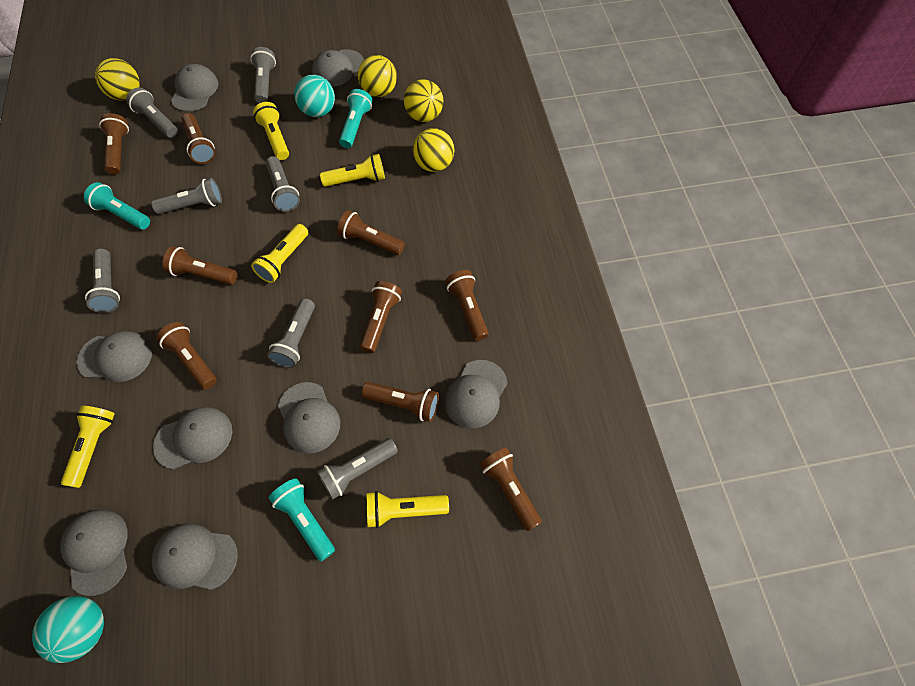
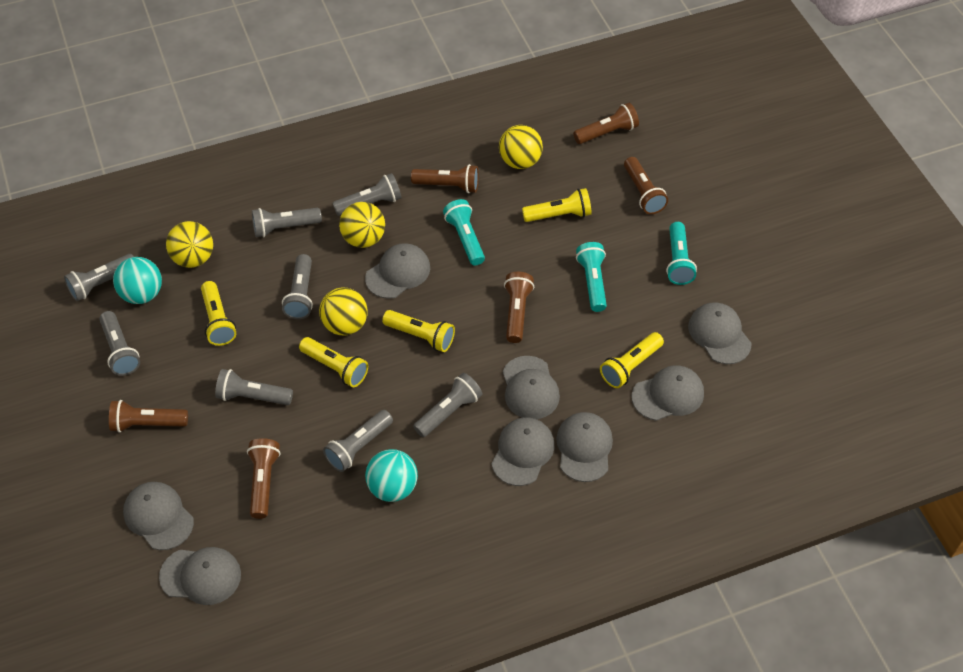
brown flashlight: [99,113,129,175] [156,322,217,389] [162,246,237,285] [181,113,215,164] [337,210,405,255] [360,281,402,353] [361,382,439,422] [445,270,489,341] [480,448,542,531] = 9 -> [109,400,188,433] [247,438,280,519] [411,164,479,193] [504,272,534,343] [573,103,639,144] [624,157,668,214] = 6
grey flashlight: [85,249,120,313] [126,87,178,138] [151,178,222,214] [250,47,276,103] [266,156,300,212] [267,298,315,368] [317,438,398,500] = 7 -> [64,254,134,301] [99,311,140,376] [215,369,293,405] [252,208,322,237] [282,254,313,319] [323,410,393,472] [333,173,402,216] [413,373,482,437] = 8

